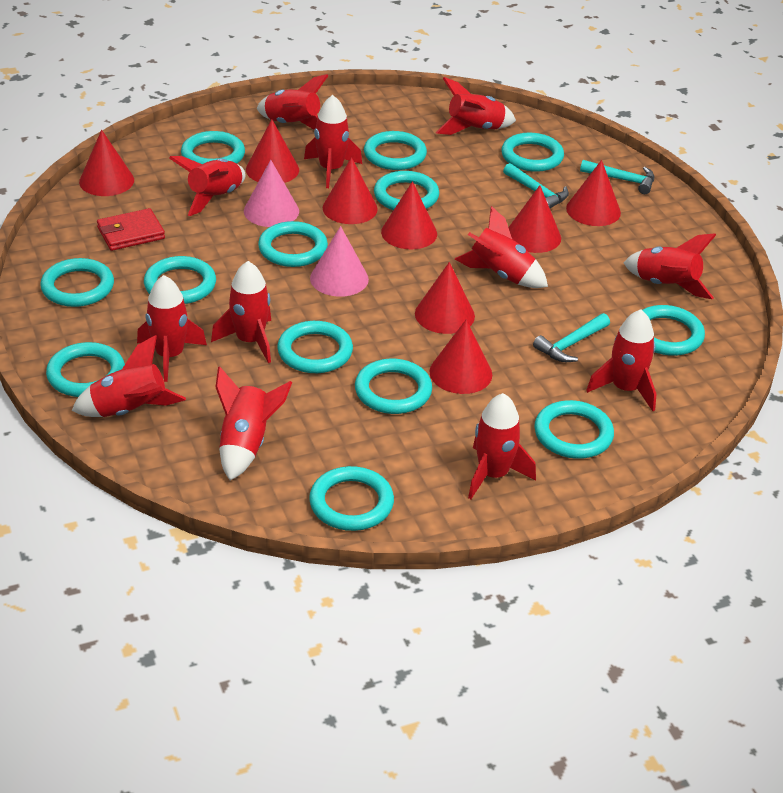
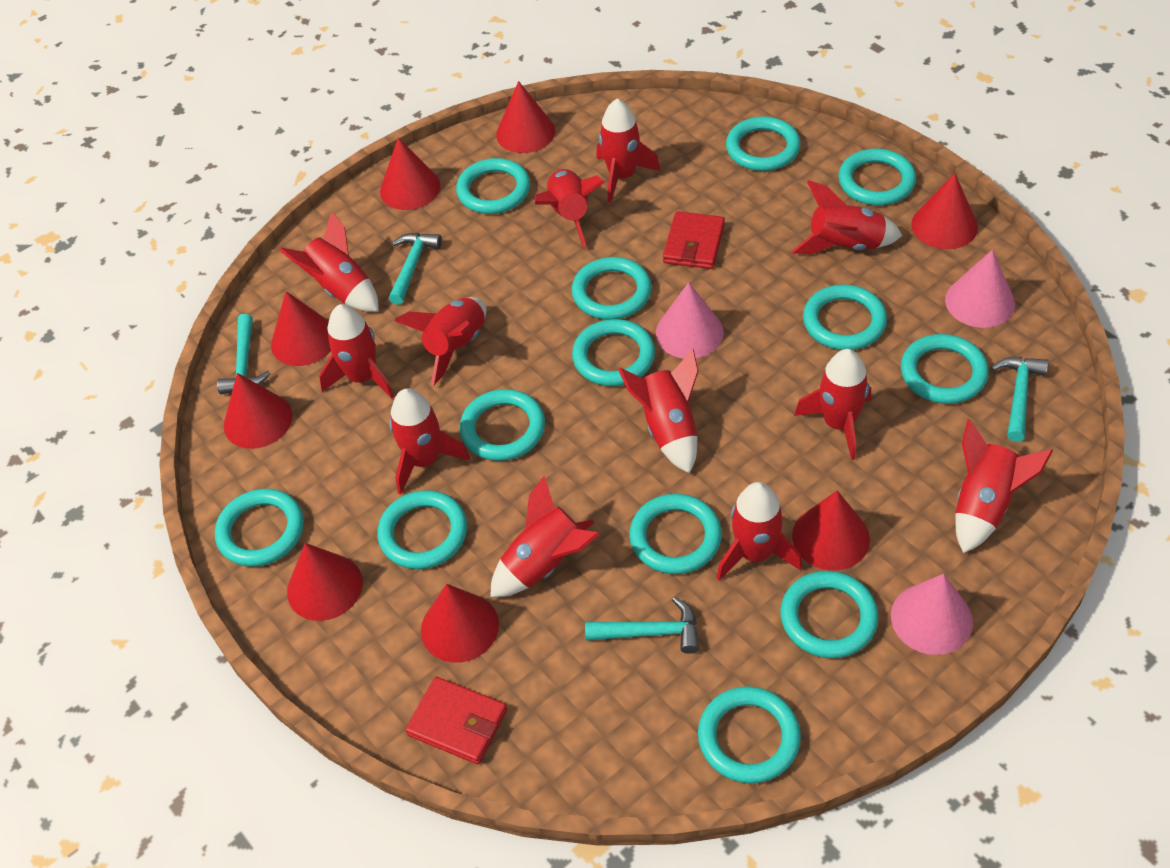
pink cone: [244,160,299,227] [310,226,369,297] = 2 -> [656,282,724,358] [891,574,973,655] [945,250,1015,328] = 3
red wallet: [97,208,165,251] = 1 -> [405,677,507,764] [663,211,725,269] = 2
turquoise hammer: [503,163,569,208] [533,313,610,362] [580,160,654,194] = 3 -> [217,314,270,394] [389,233,442,305] [585,597,699,654] [991,357,1048,442] = 4

